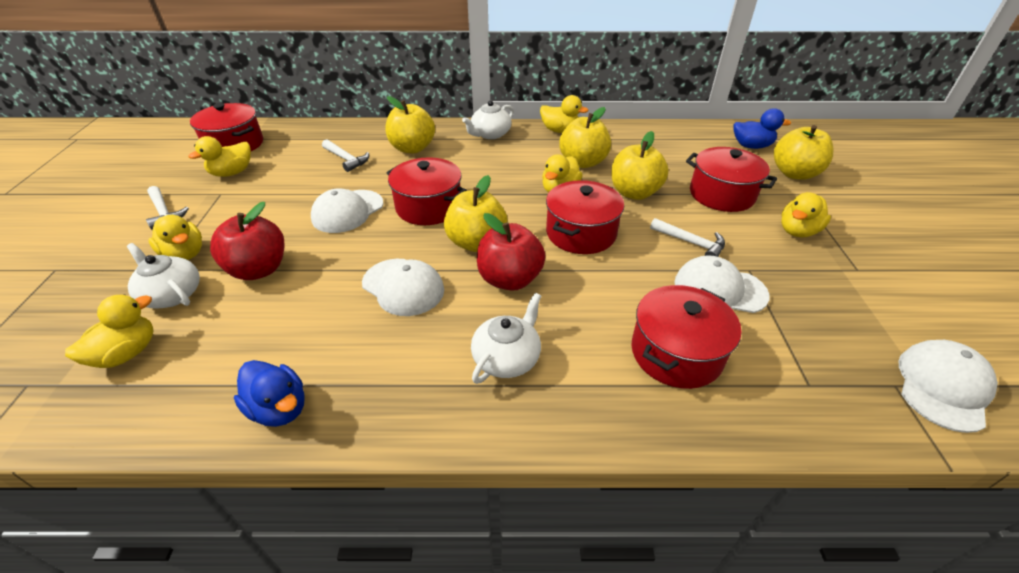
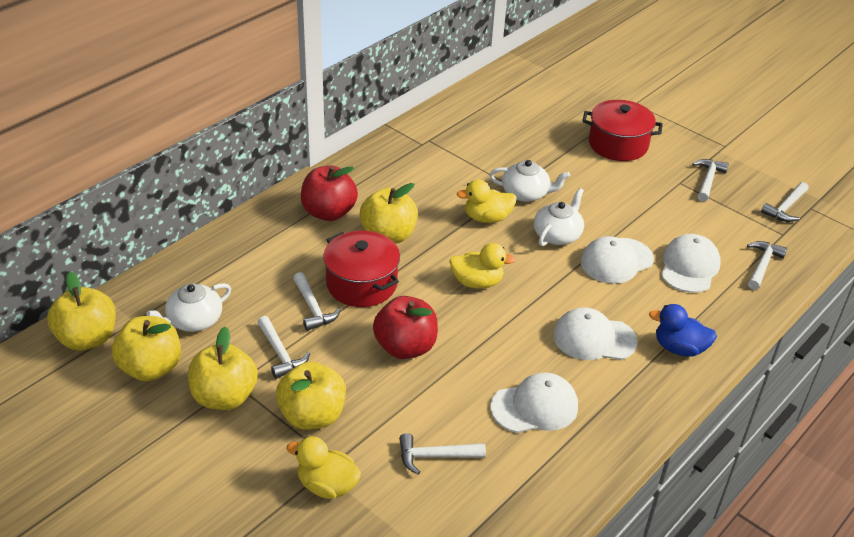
blue duck: [234,360,305,427] [733,108,791,149] = 2 -> [649,304,717,357] = 1
red pot: [190,103,263,151] [386,157,467,225] [546,180,624,254] [631,285,741,389] [686,147,777,212] = 5 -> [323,231,400,307] [582,100,663,161] = 2
white hammer: [146,186,189,230] [322,139,369,172] [650,218,725,257] = 3 -> [257,316,310,379] [293,272,341,331] [399,433,486,475] [692,159,729,202] [747,241,787,290] [761,182,809,222] = 6
yellow duck: [65,295,154,368] [148,215,202,260] [188,136,251,177] [540,95,589,133] [542,154,583,193] [781,192,831,238] = 6 -> [286,436,361,499] [449,243,516,289] [457,179,517,223] = 3

